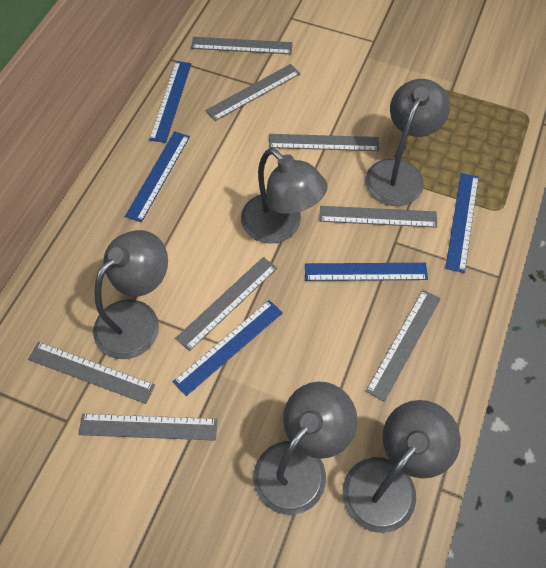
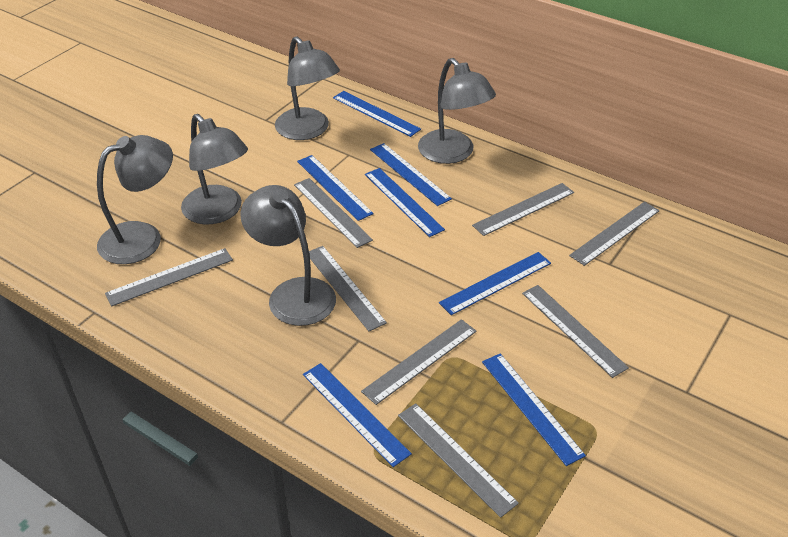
blue ruler: [125,131,190,222] [149,61,192,143] [173,300,283,396] [305,263,428,281] [445,173,479,273] = 5 -> [297,155,374,221] [303,363,412,467] [333,91,421,137] [365,168,445,237] [370,143,452,206] [439,252,551,315] [482,353,586,466] = 7

